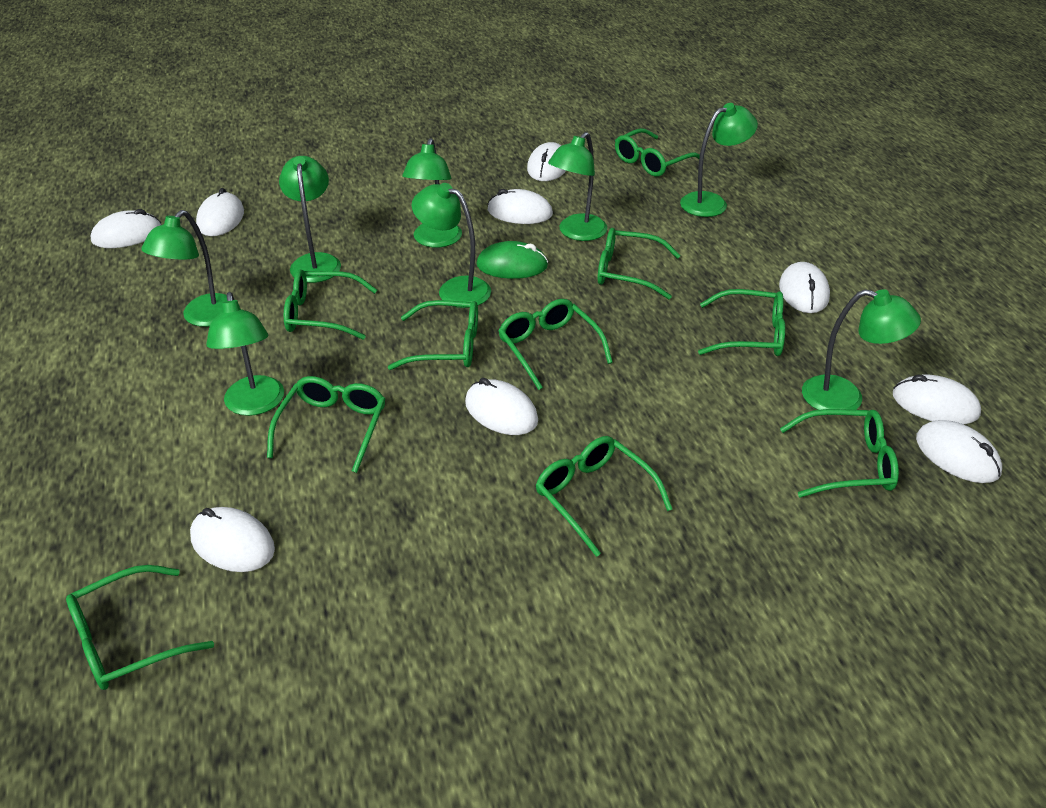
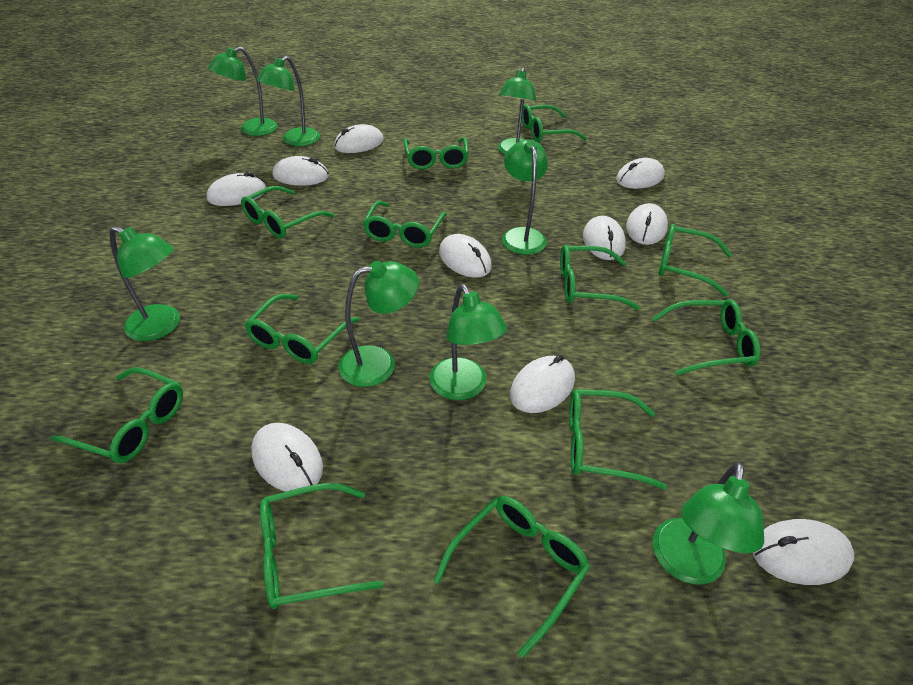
green glasses: [66,565,214,690] [267,376,385,473] [284,269,377,340] [388,300,478,370] [498,299,613,390] [535,436,672,557] [598,228,681,299] [615,128,700,177] [698,289,785,356] [780,409,899,498] = 10 -> [50,367,183,463] [241,186,334,239] [244,294,359,364] [260,483,383,609] [363,201,447,248] [403,137,469,170] [433,496,590,658] [522,104,587,142] [560,245,640,310] [569,389,667,490] [652,300,760,376] [658,224,732,297] = 12
green mouse: [477,241,548,279] = 1 -> none = 0
white mouse: [91,209,161,248] [190,507,275,572] [196,188,244,236] [465,378,538,435] [487,189,553,224] [527,142,566,181] [779,262,830,313] [893,374,981,424] [916,420,1002,483] = 9 -> [207,172,266,206] [251,423,323,492] [273,156,329,186] [334,124,384,153] [439,234,492,278] [510,355,575,413] [583,216,626,260] [616,158,665,189] [626,203,668,245] [753,519,854,585] = 10

